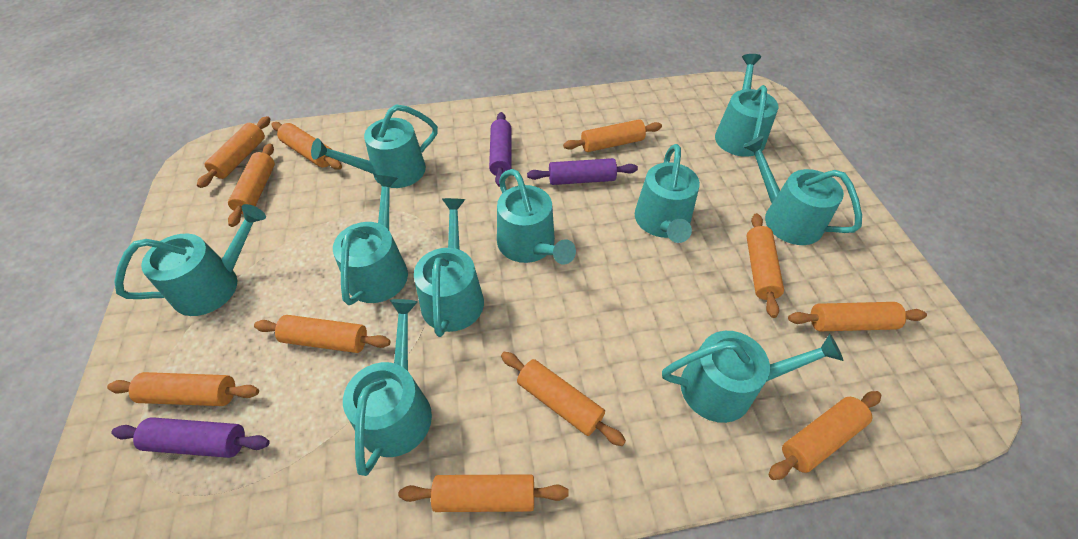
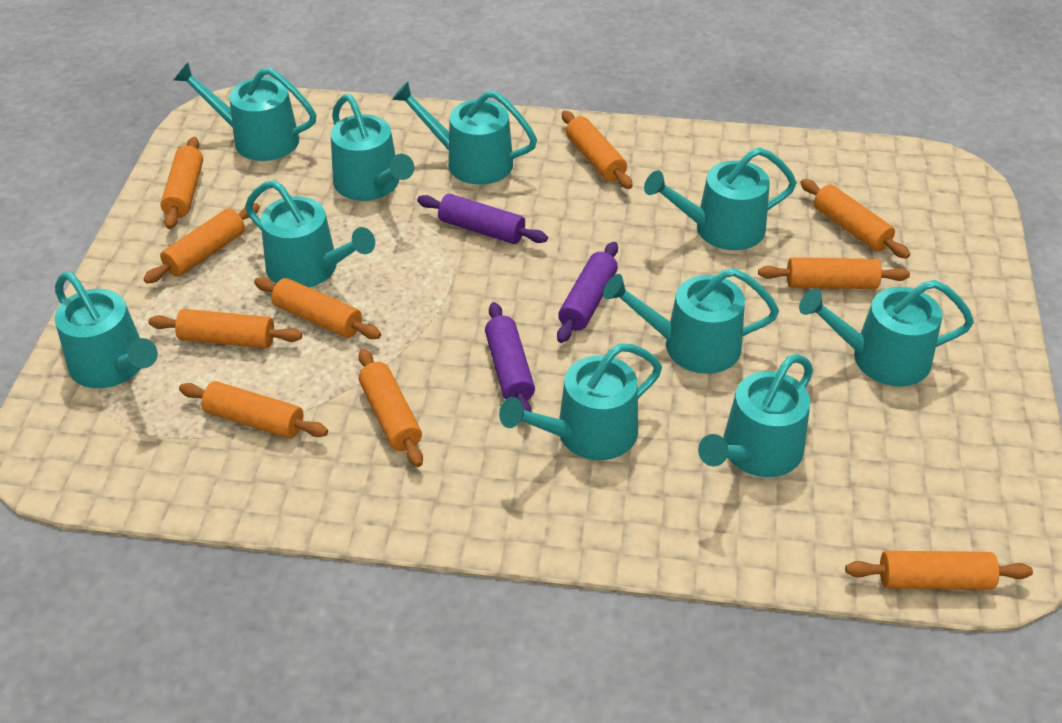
orange rolling pin: [107,372,259,406] [197,116,270,188] [228,143,275,227] [254,315,390,353] [272,122,342,170] [398,474,569,512] [501,352,626,446] [563,119,662,152] [746,213,784,318] [769,391,881,480] [788,302,927,331] = 11 -> [144,203,260,283] [148,309,302,348] [160,137,203,229] [179,381,328,439] [254,277,381,339] [358,349,423,467] [562,111,633,189] [758,257,910,289] [800,179,910,259] [845,551,1033,590] = 10

